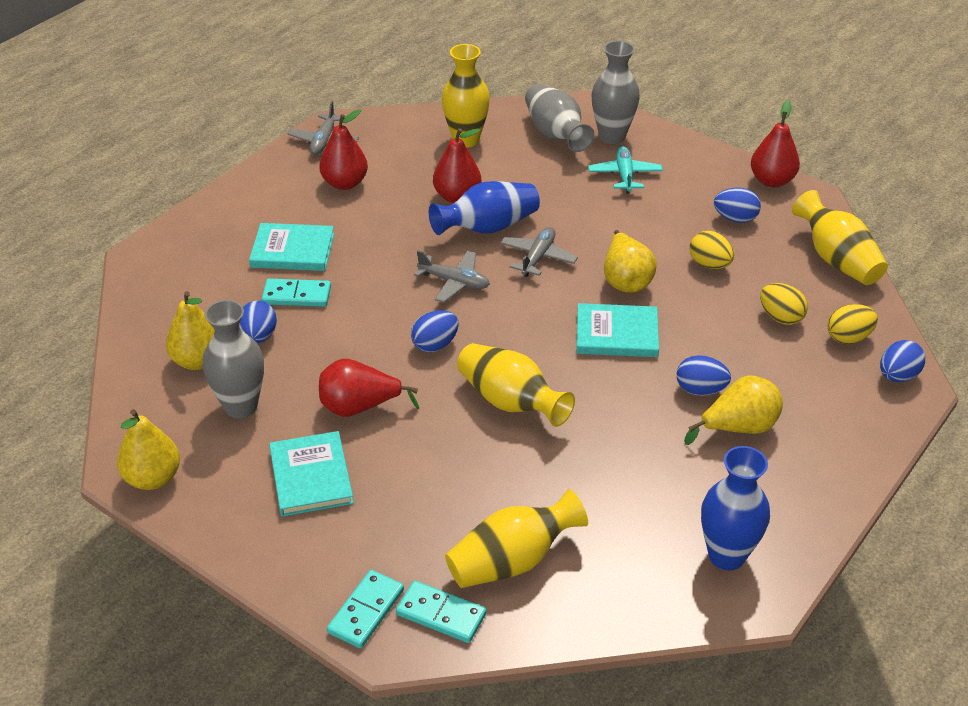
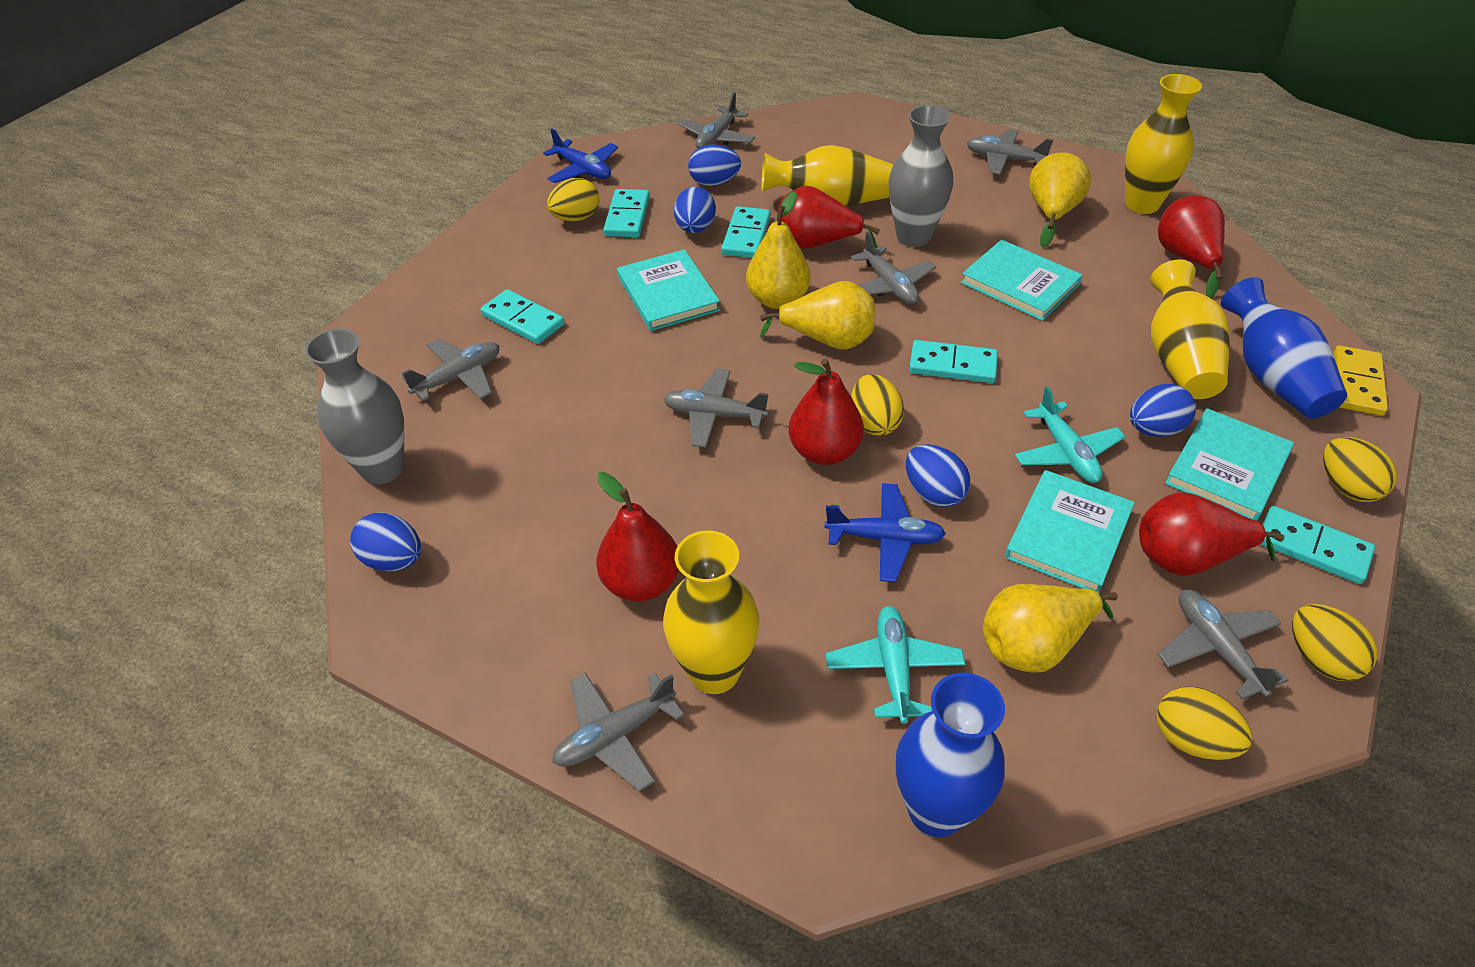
blue plane: none = 0 -> [543,129,618,183] [824,483,946,582] = 2
grey plane: [288,101,359,155] [414,250,490,303] [500,227,578,277] = 3 -> [402,339,499,401] [552,673,684,791] [663,368,769,448] [677,92,755,148] [851,232,936,304] [967,129,1053,175] [1158,589,1289,700] = 7
grey vase: [202,300,264,418] [525,84,594,152] [592,41,640,144] = 3 -> [305,328,404,484] [889,105,953,247] = 2
red pear: [319,109,368,190] [319,359,419,417] [433,128,481,203] [751,100,800,187] = 4 -> [596,472,679,601] [777,186,880,249] [789,359,864,465] [1139,492,1285,576] [1158,195,1225,298] = 5
turquoise book: [249,223,334,271] [269,431,354,517] [576,303,659,357] = 3 -> [617,249,720,331] [961,240,1083,321] [1005,470,1135,594] [1165,408,1294,521] = 4
turquoise domino: [262,279,331,307] [327,570,404,648] [396,581,486,643] = 3 -> [480,289,565,344] [603,189,650,237] [721,206,771,258] [909,340,998,383] [1260,506,1375,584] = 5
turquoise plane: [588,146,663,193] = 1 -> [826,606,965,724] [1015,386,1126,483] = 2
yellow domino: none = 0 -> [1333,345,1388,416] = 1
yellow egg: [690,231,734,269] [760,283,808,325] [827,304,878,344] = 3 -> [547,178,600,221] [851,374,904,436] [1157,687,1252,760] [1292,604,1377,681] [1323,437,1397,502] = 5

